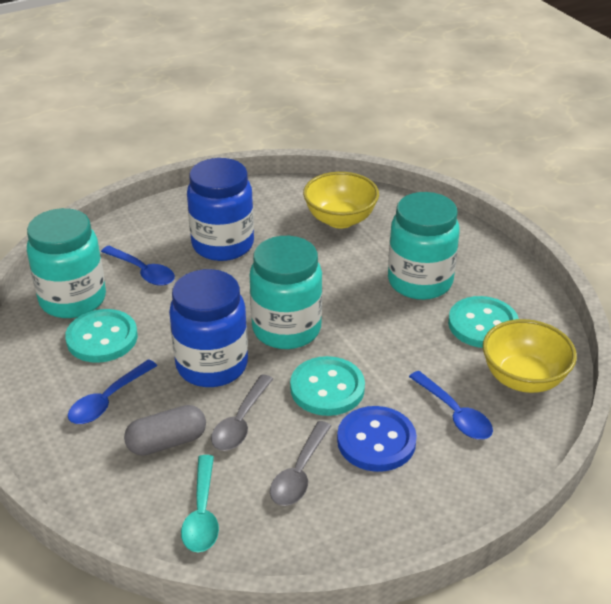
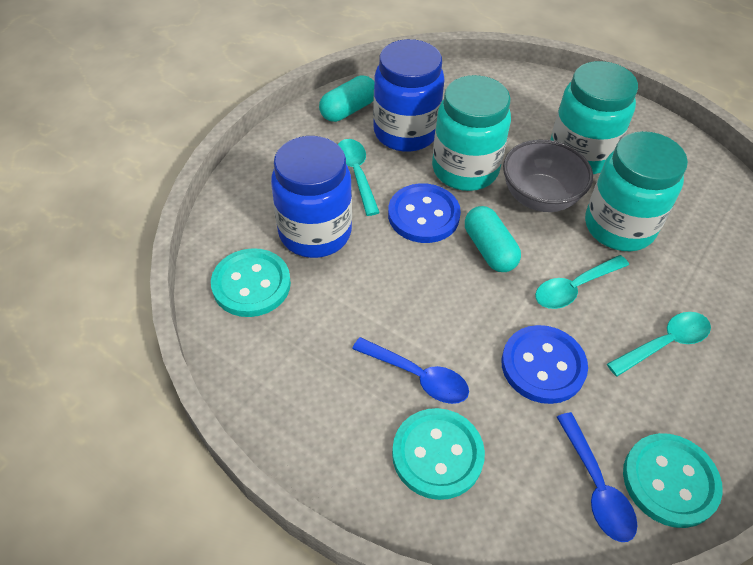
blue button: [337,406,417,472] = 1 -> [388,183,461,243] [501,325,588,404] = 2
blue spoon: [68,359,157,424] [101,246,175,286] [409,371,493,439] = 3 -> [352,337,469,404] [557,412,637,542] = 2
grey bowl: none = 0 -> [503,140,593,212] = 1
grey capsule: [124,405,206,456] = 1 -> none = 0
grey spoon: [211,374,273,451] [270,421,331,506] = 2 -> none = 0
turquoise capsule: none = 0 -> [319,75,374,122] [465,206,521,272] = 2
turquoise spoon: [181,455,219,552] = 1 -> [338,139,380,216] [535,255,629,309] [607,312,711,377] = 3
yellow bowl: [303,172,379,229] [483,319,577,393] = 2 -> none = 0

